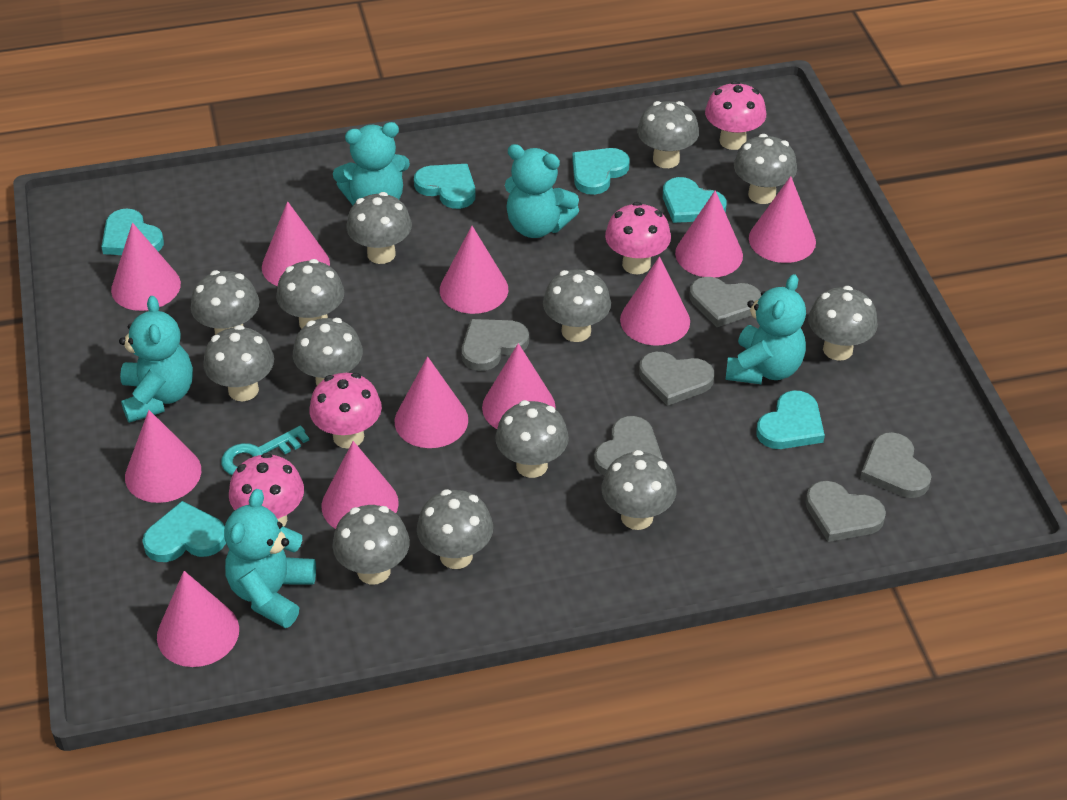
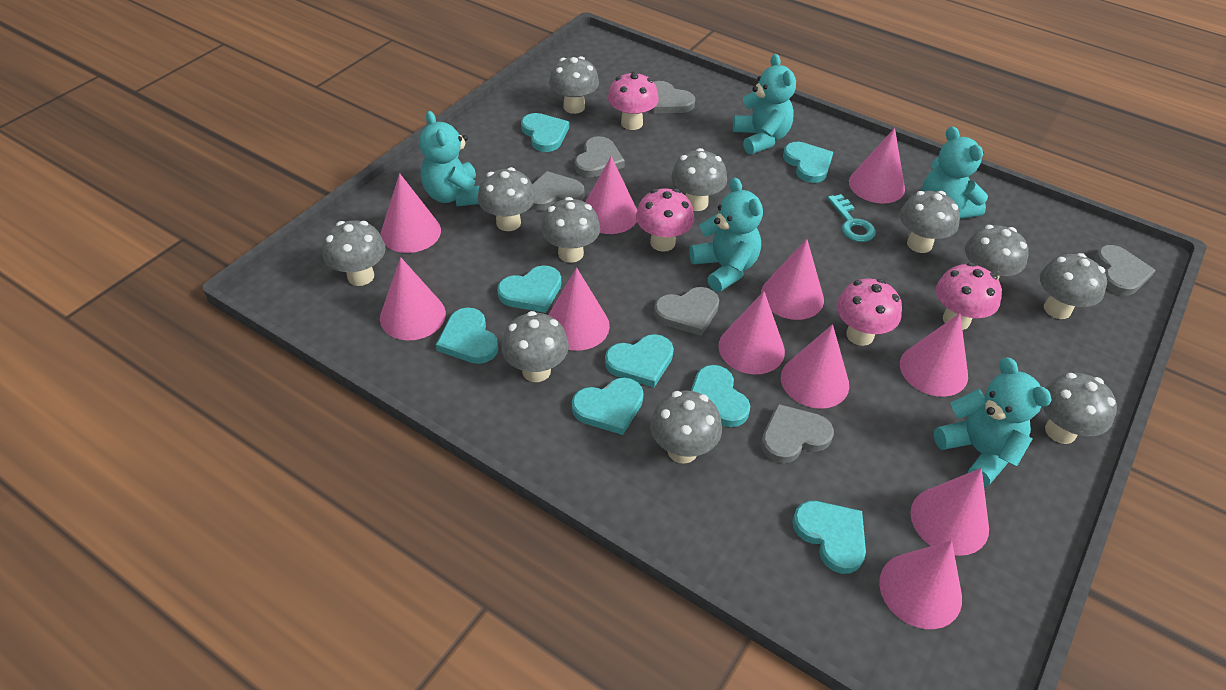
grey mushroom: [191,270,259,335] [203,325,274,401] [276,259,344,329] [293,318,363,385] [332,505,410,584] [346,192,412,264] [417,489,493,569] [495,400,569,478] [543,269,611,342] [601,450,676,530] [637,101,699,168] [734,134,797,204] [808,286,878,361] = 13 -> [323,220,386,286] [477,167,535,231] [501,311,569,382] [541,197,600,263] [549,56,599,114] [650,391,722,464] [671,148,727,211] [900,191,960,253] [965,225,1029,280] [1040,253,1107,319] [1042,373,1117,444] = 11
turquoise heart: [101,208,164,255] [142,501,226,562] [414,164,476,209] [572,148,630,195] [663,177,726,223] [756,390,825,449] = 6 -> [436,308,498,364] [497,265,561,313] [521,113,569,152] [572,378,644,435] [605,334,674,387] [691,365,750,427] [783,142,833,183] [792,501,866,574] = 8

